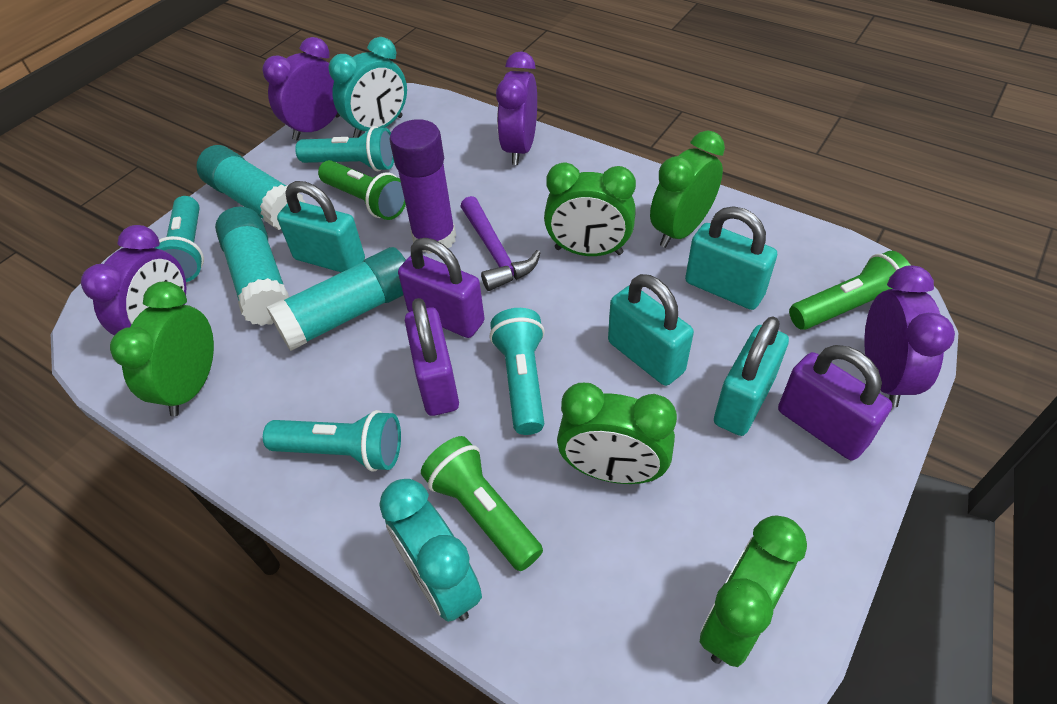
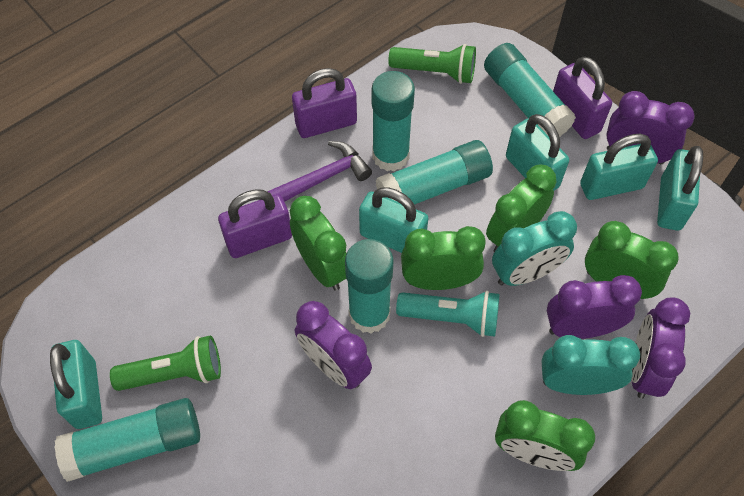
green flashlight: [318,160,406,220] [421,436,543,571] [789,251,911,330] = 3 -> [110,336,221,391] [388,44,476,84] = 2
purple glue stick: [389,119,456,254] = 1 -> none = 0
turquoise flashlight: [155,196,204,282] [263,410,401,472] [295,126,394,172] [489,308,545,435] = 4 -> [396,291,499,337] = 1
turquoise glue stick: [196,145,305,230] [215,207,289,326] [267,247,406,351] = 3 -> [55,398,200,482] [345,239,394,334] [372,71,415,171] [376,140,493,205] [484,43,576,137] = 5
turquoise padlock: [277,181,365,272] [608,274,694,386] [685,206,777,310] [714,316,789,436] = 4 -> [50,340,102,429] [359,187,428,253] [506,114,569,191] [580,134,658,200] [657,146,703,231] = 5

